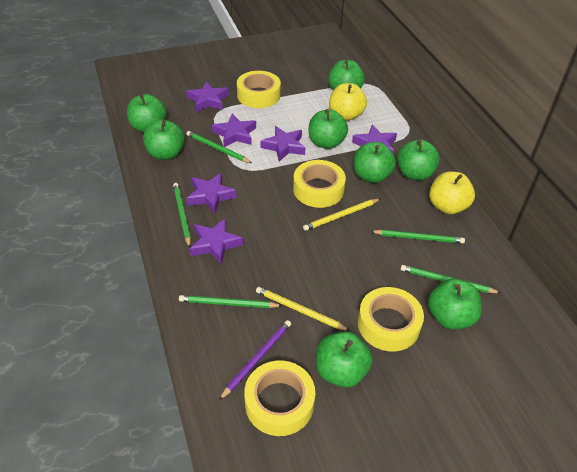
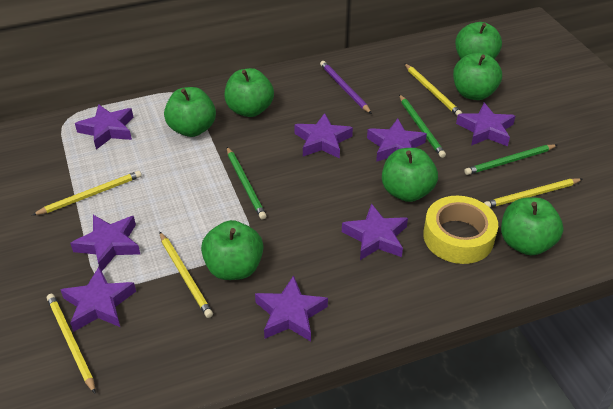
green apple: [127,94,167,132] [143,120,185,160] [309,109,348,149] [316,331,373,388] [328,58,365,90] [354,142,396,183] [397,139,440,181] [428,278,482,329] = 8 -> [164,87,216,137] [201,220,263,280] [225,68,274,117] [382,148,438,202] [453,53,502,100] [455,22,502,59] [501,197,563,255] = 7
green pencil: [173,183,191,247] [179,295,282,308] [187,131,252,163] [370,230,465,243] [401,265,500,293] = 5 -> [227,147,267,220] [399,94,446,158] [464,144,557,175] = 3
purple star: [186,81,229,112] [186,173,237,214] [190,218,243,265] [212,114,256,147] [261,126,305,162] [352,125,397,155] = 6 -> [60,267,136,332] [70,215,140,271] [75,104,133,150] [255,275,328,341] [294,113,353,159] [342,203,408,260] [367,119,427,162] [456,103,515,146] = 8
yellow apple: [329,83,367,121] [429,171,475,214] = 2 -> none = 0
yellow pencil: [256,287,350,331] [303,199,380,231] = 2 -> [32,171,142,215] [47,294,96,394] [159,232,213,318] [404,63,462,116] [484,178,582,208] = 5
yellow tape: [237,71,281,108] [244,360,315,436] [293,160,346,208] [358,287,424,352] = 4 -> [423,196,498,264] = 1

